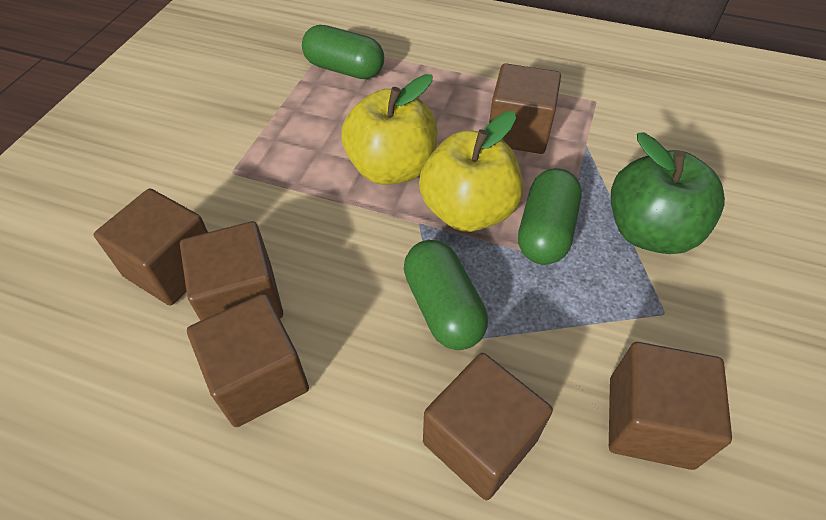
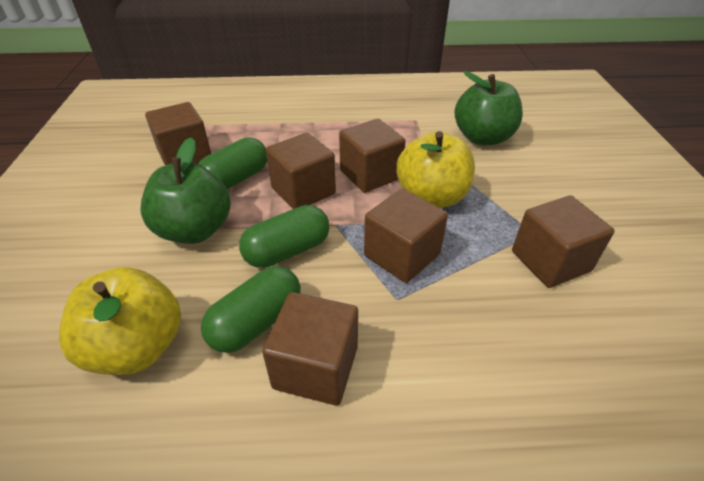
green apple: [611,133,725,254] = 1 -> [140,138,231,244] [454,71,523,145] = 2

